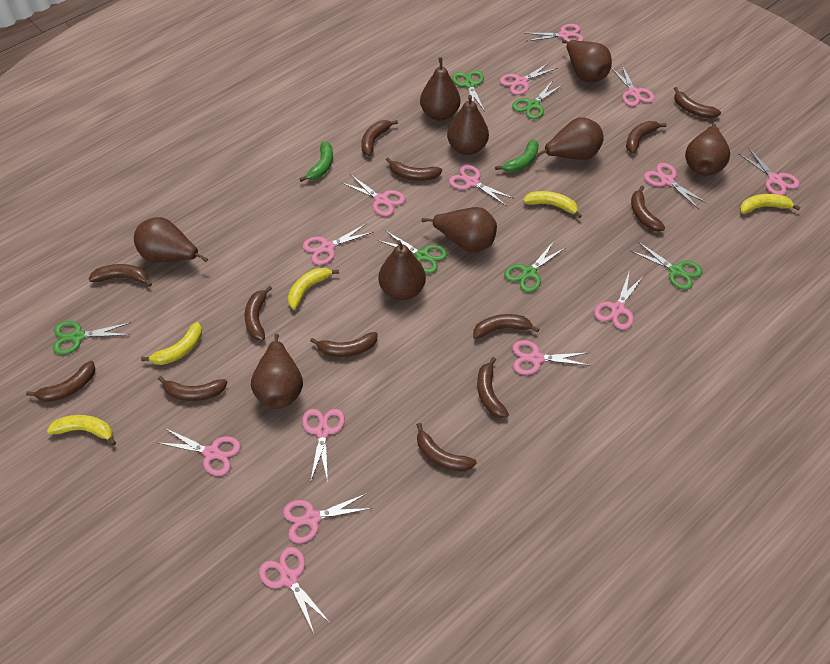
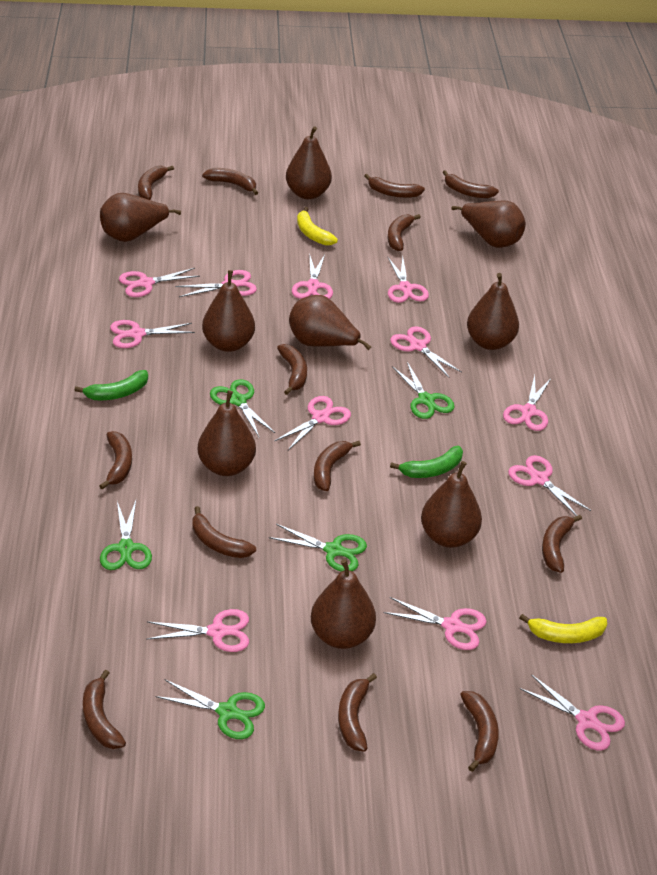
green scissors: [53,321,131,355] [377,230,448,274] [452,70,485,111] [505,241,565,293] [512,80,563,119] [631,242,703,290] = 6 -> [100,501,152,570] [155,680,265,739] [210,379,275,437] [269,524,367,572] [392,362,455,419] = 5
pink scissors: [159,428,241,476] [259,547,330,633] [283,493,372,543] [302,409,345,482] [303,223,374,265] [341,174,405,216] [449,165,514,206] [500,63,557,95] [512,340,591,375] [524,24,584,42] [594,270,643,330] [611,65,655,106] [644,163,708,209] [739,148,800,195] = 14 -> [110,320,195,348] [119,268,200,297] [146,609,249,652] [175,270,257,297] [274,396,351,450] [292,255,333,299] [384,597,487,650] [388,257,429,303] [390,326,462,377] [503,375,552,431] [508,455,591,516] [520,674,625,751] = 12
yellow banana: [47,415,116,446] [141,322,202,365] [288,267,339,309] [523,191,582,218] [740,194,801,213] = 5 -> [297,207,338,246] [519,614,607,643] = 2

